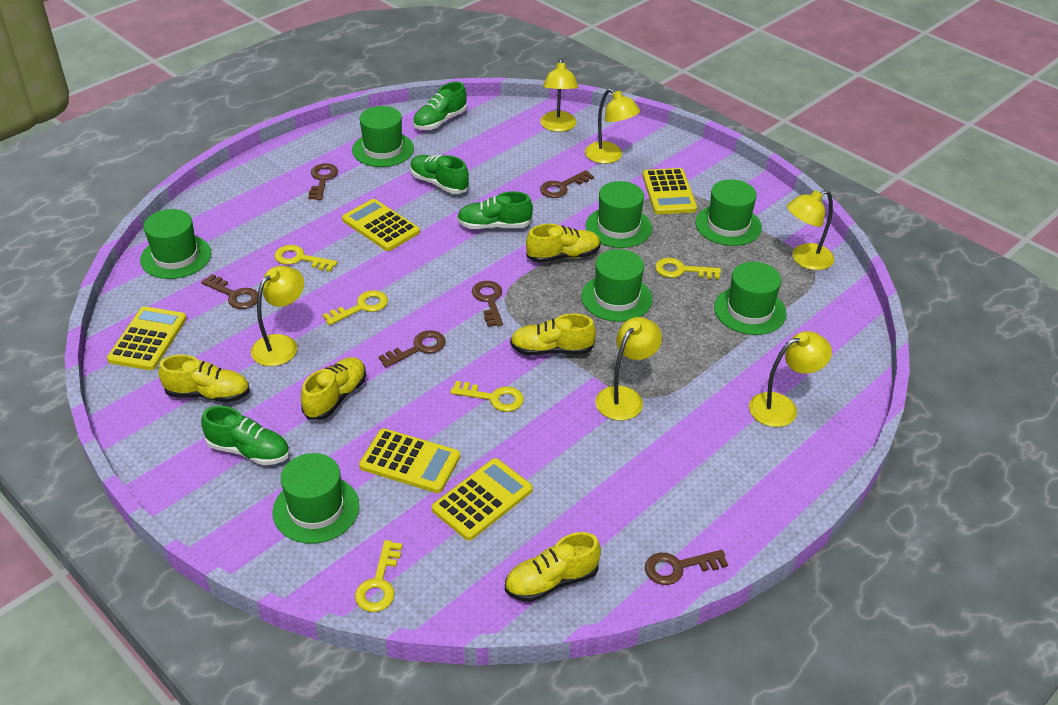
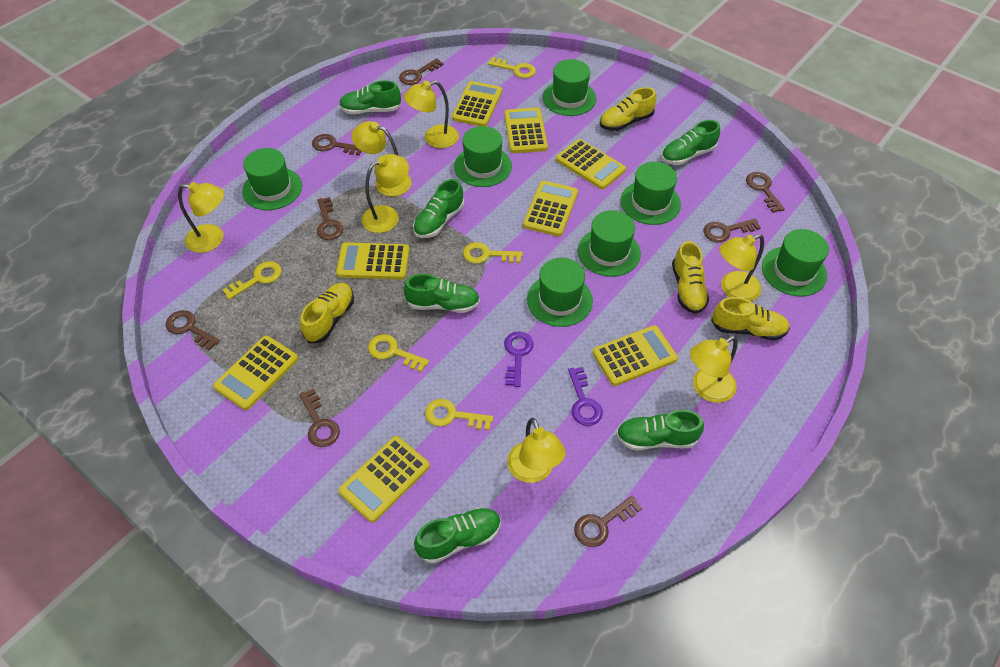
brown key: [201,274,258,309] [308,163,338,200] [379,330,446,368] [472,281,503,327] [540,170,594,198] [645,550,728,585] = 6 -> [166,310,220,350] [299,389,340,447] [312,134,361,156] [317,197,343,240] [399,58,443,85] [574,495,642,547] [703,218,761,242] [746,172,785,213] = 8
green shoe: [201,406,290,465] [410,155,469,194] [413,82,467,130] [457,191,533,229] = 4 -> [339,81,401,114] [404,274,480,313] [413,179,464,238] [414,507,501,564] [616,410,704,450] [661,120,720,165] = 6
purple key: none = 0 -> [504,331,534,387] [568,367,603,426] = 2
yellow calculator: [107,306,187,370] [342,199,420,251] [359,428,460,493] [432,458,533,541] [642,168,697,214] = 5 -> [213,335,298,410] [336,242,409,279] [338,436,430,523] [452,81,502,126] [504,108,548,153] [523,181,578,236] [556,139,626,189] [593,325,678,386] = 8
yellow lamp: [251,266,304,366] [540,59,578,132] [585,88,640,164] [595,317,662,420] [749,331,832,427] [787,190,834,270] = 6 -> [178,182,224,253] [351,121,412,196] [361,154,409,233] [404,80,459,148] [507,418,566,483] [690,336,738,403] [719,234,764,301] = 7
yellow shoe: [159,355,250,403] [301,357,366,420] [505,532,601,602] [510,313,596,356] [526,224,601,263] = 5 -> [300,283,354,343] [600,87,656,131] [672,241,709,314] [711,297,790,341] = 4

